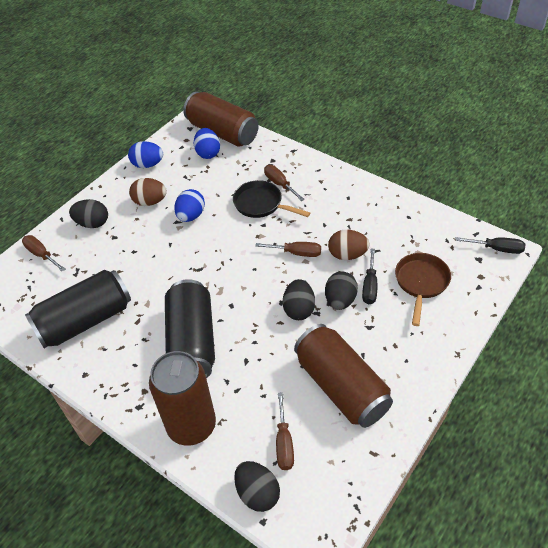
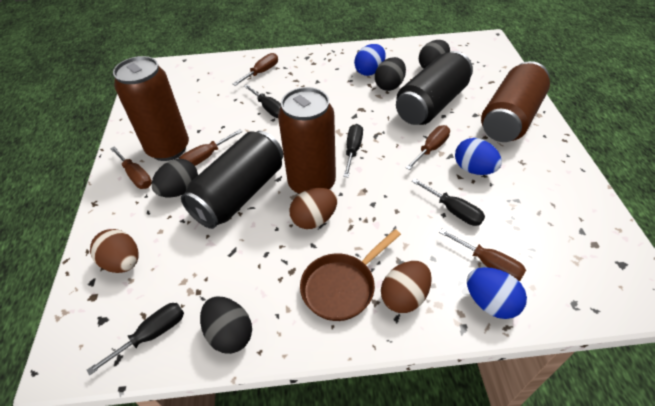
black pan: [233,180,310,218] = 1 -> none = 0
black screwdriver: [362,248,377,304] [456,237,526,254] = 2 -> [87,303,184,375] [244,84,281,118] [343,124,363,177] [412,178,485,226] = 4
brown egg: [129,178,167,206] [328,230,370,260] = 2 -> [90,229,139,273] [289,188,337,229] [381,261,432,313] = 3
brown screwdriver: [22,235,65,272] [255,242,321,257] [264,165,305,201] [276,392,294,470] = 4 -> [110,146,152,189] [179,129,242,166] [233,53,278,86] [405,125,450,170] [439,229,526,281] = 5

